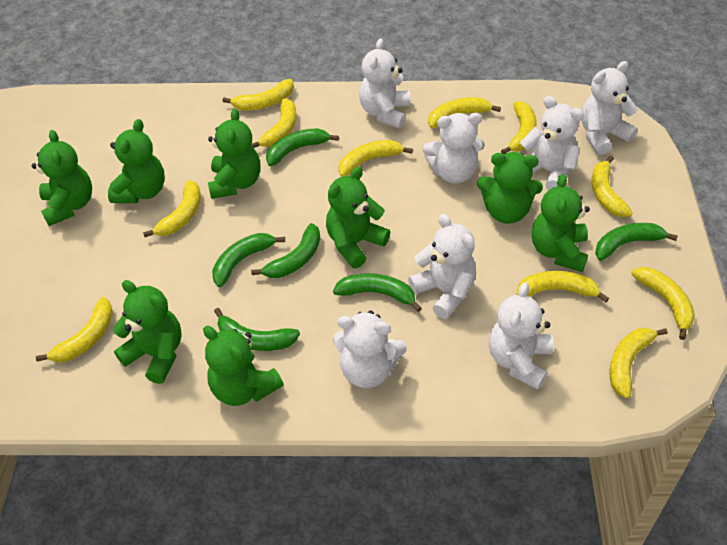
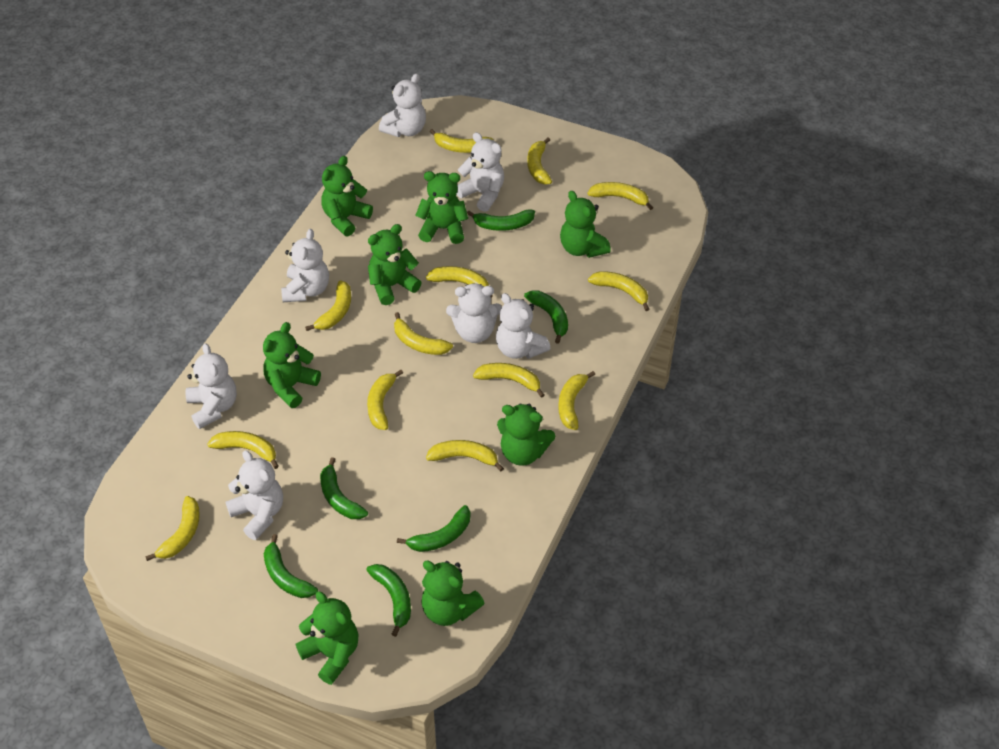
yellow banana: [36,297,113,362] [143,180,201,237] [223,79,294,110] [251,98,296,148] [338,140,413,177] [428,97,501,128] [501,101,536,154] [516,271,609,302] [591,156,633,217] [610,328,668,399] [631,267,695,340] = 11 -> [145,496,200,561] [207,431,279,469] [305,280,351,331] [367,370,403,430] [394,312,453,355] [426,266,492,298] [426,440,504,471] [430,129,493,153] [473,363,545,398] [527,137,552,185] [558,371,595,430] [588,182,653,210] [588,271,649,311] = 13

